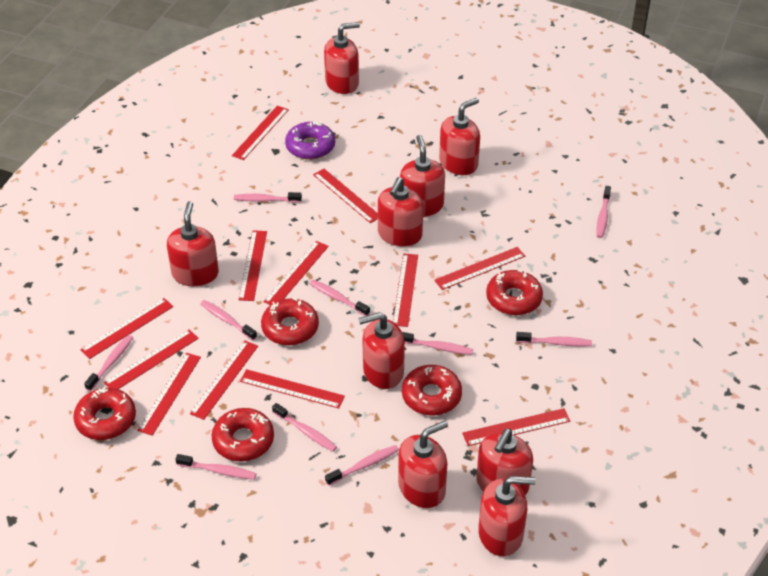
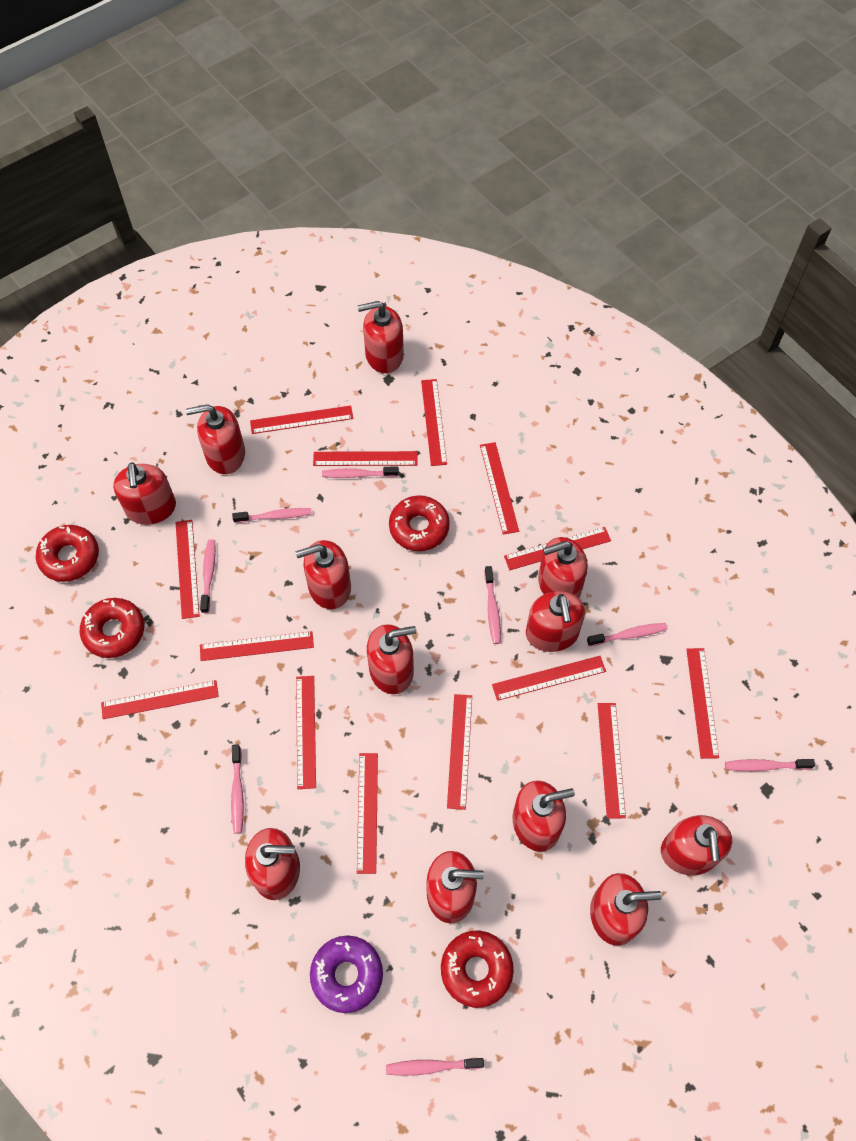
pink toothbrush: [84,335,133,391] [175,454,256,480] [200,300,257,340] [234,192,302,203] [272,403,337,452] [309,280,370,316] [325,445,399,486] [402,332,473,355] [516,332,592,347] [596,186,611,238] = 10 -> [200,539,216,613] [231,744,244,834] [232,508,312,523] [322,467,399,478] [386,1058,484,1076] [484,566,501,644] [587,623,668,646] [725,759,815,771] = 8
red donut: [73,386,136,440] [212,408,274,462] [261,298,319,345] [402,365,462,416] [486,270,543,315] = 5 -> [36,525,99,582] [80,598,144,658] [389,495,450,551] [441,931,514,1008] = 4
red ruler: [81,298,173,359] [104,329,199,389] [137,353,201,436] [190,340,258,420] [232,106,289,160] [239,230,267,301] [240,369,345,408] [263,241,329,305] [313,169,378,223] [393,253,418,327] [434,247,525,290] [462,408,570,446] = 12 -> [101,680,219,719] [176,520,199,619] [200,631,314,661] [250,406,353,434] [296,676,316,789] [313,451,417,466] [357,753,378,874] [421,379,447,466] [447,694,472,810] [480,442,519,535] [492,656,606,701] [504,527,611,570] [598,703,626,819] [686,648,719,759] = 14
red soap dispenser: [167,201,219,286] [324,22,360,94] [358,312,405,389] [378,177,423,247] [398,421,448,508] [400,135,445,217] [439,98,480,175] [476,429,533,495] [478,476,536,556] = 9 -> [113,462,176,525] [186,404,245,474] [245,828,300,900] [296,540,351,609] [357,301,404,373] [367,624,416,694] [427,851,484,923] [513,780,575,852] [526,591,585,652] [538,537,588,598] [590,873,662,946] [661,815,732,875] = 12

